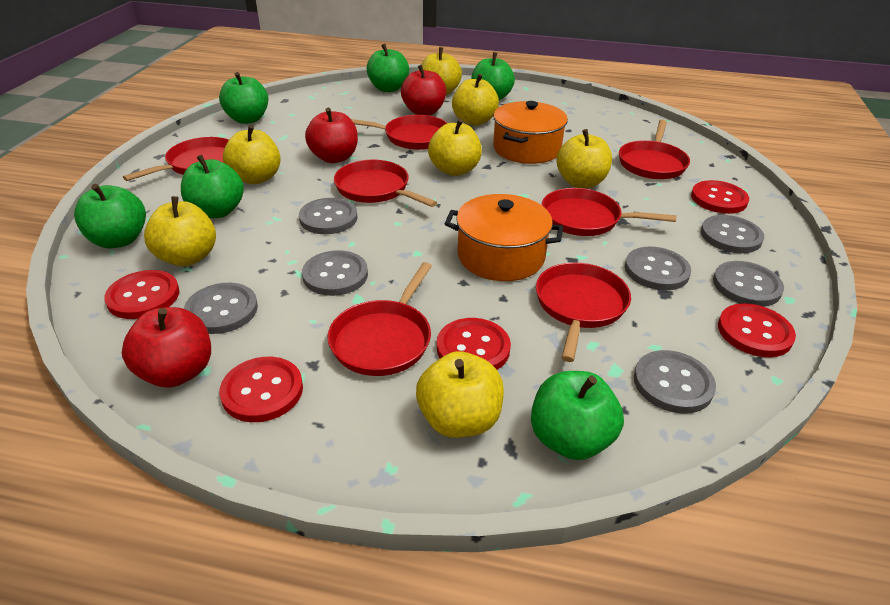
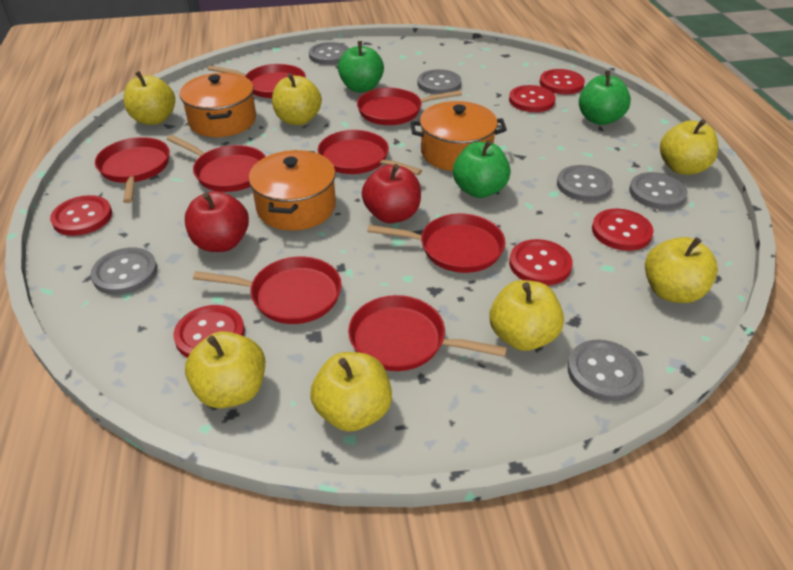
green apple: [74,184,146,248] [181,155,244,218] [219,72,268,124] [367,44,409,92] [471,52,515,100] [531,371,624,460] = 6 -> [338,41,384,92] [453,140,511,198] [579,70,631,125] = 3
grey button: [184,283,258,334] [299,198,358,234] [302,250,368,296] [625,246,691,290] [634,350,716,414] [701,215,764,253] [713,261,784,307] = 7 -> [90,248,157,295] [309,42,349,65] [417,69,461,95] [557,165,613,202] [567,340,643,402] [629,172,688,210] = 6
orange pot: [445,194,563,281] [493,101,568,164] = 2 -> [180,73,256,137] [249,150,336,231] [410,101,507,171] = 3
red apple: [122,307,211,388] [305,108,358,163] [401,65,446,116] = 3 -> [185,191,249,252] [362,164,421,223] = 2
red button: [104,270,179,319] [220,357,303,422] [437,318,511,370] [691,180,749,214] [718,303,796,357] = 5 -> [50,195,112,236] [173,305,245,358] [509,85,555,112] [509,239,573,286] [540,69,585,94] [592,209,654,251] = 6
red pan: [123,137,229,181] [327,262,432,376] [334,160,437,207] [351,115,447,150] [536,262,631,362] [541,188,676,236] [619,120,690,179] = 7 -> [95,137,170,203] [167,135,266,192] [193,257,342,324] [208,64,306,98] [318,130,422,175] [348,295,507,371] [357,87,462,125] [367,214,505,273] = 8

